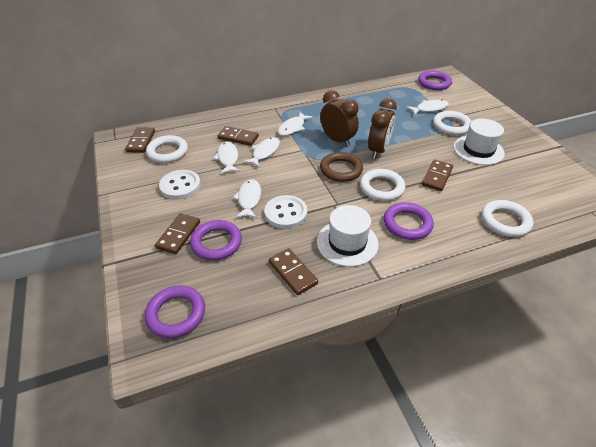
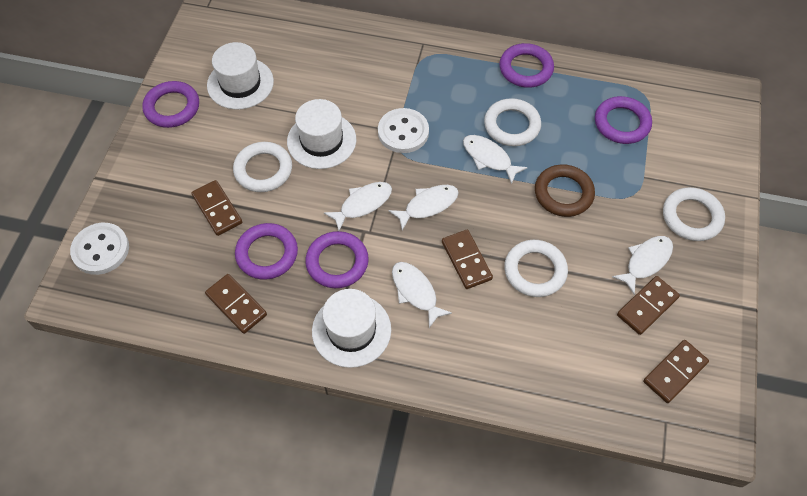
brown clock: [320,90,359,147] [368,98,397,159] = 2 -> none = 0
purple ring: [145,285,205,338] [190,220,242,260] [384,202,434,240] [418,71,452,90] = 4 -> [142,81,199,128] [235,223,298,280] [305,231,369,288] [499,43,554,88] [595,96,652,144] = 5
white hat: [317,205,379,267] [453,119,505,165] = 2 -> [207,42,274,110] [287,99,356,169] [312,289,391,368] = 3

